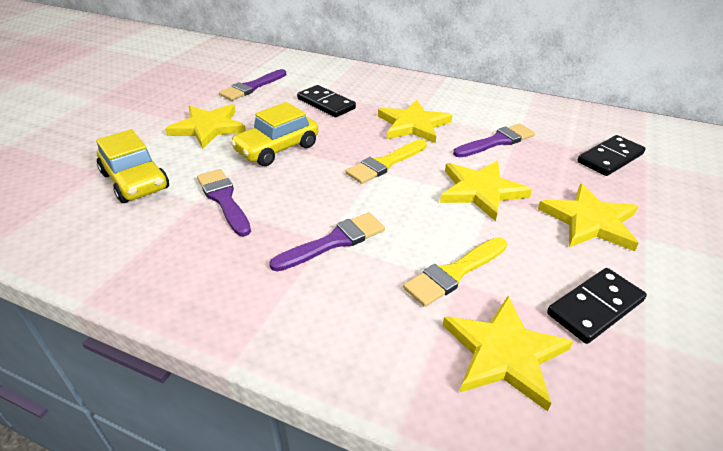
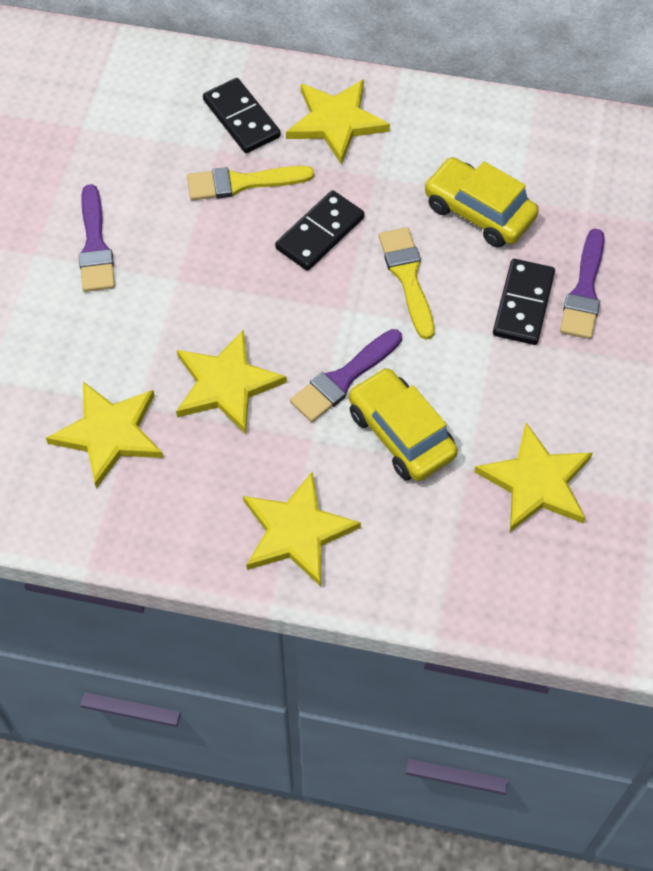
purple brush: [197,169,251,236] [219,69,286,101] [269,212,385,271] [453,123,535,157] = 4 -> [79,184,115,292] [290,329,402,422] [560,229,604,339] = 3

